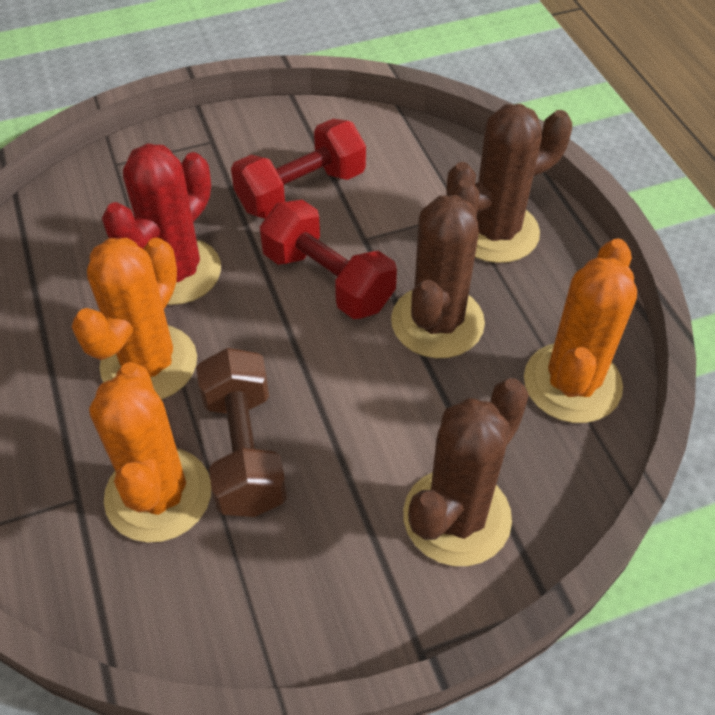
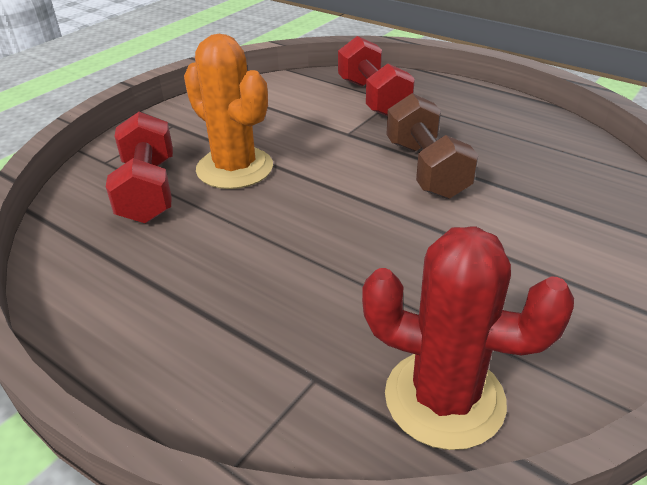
brown cactus: [391,179,485,358] [403,378,529,566] [446,104,572,263] = 3 -> none = 0
orange cactus: [72,238,197,400] [89,362,211,543] [524,239,637,423] = 3 -> [184,34,273,189] = 1

